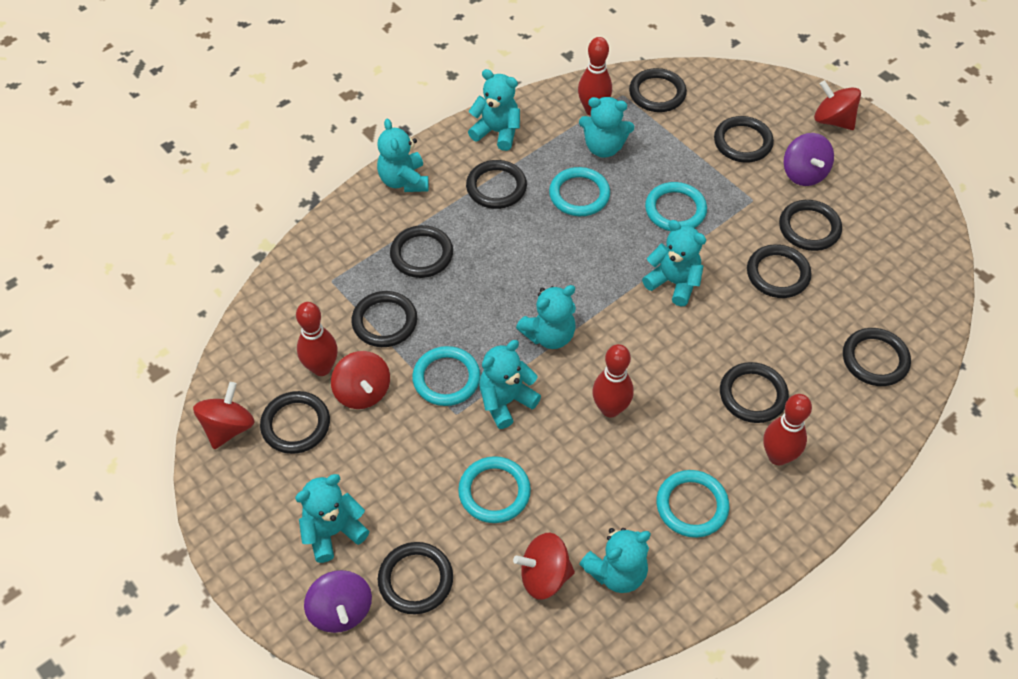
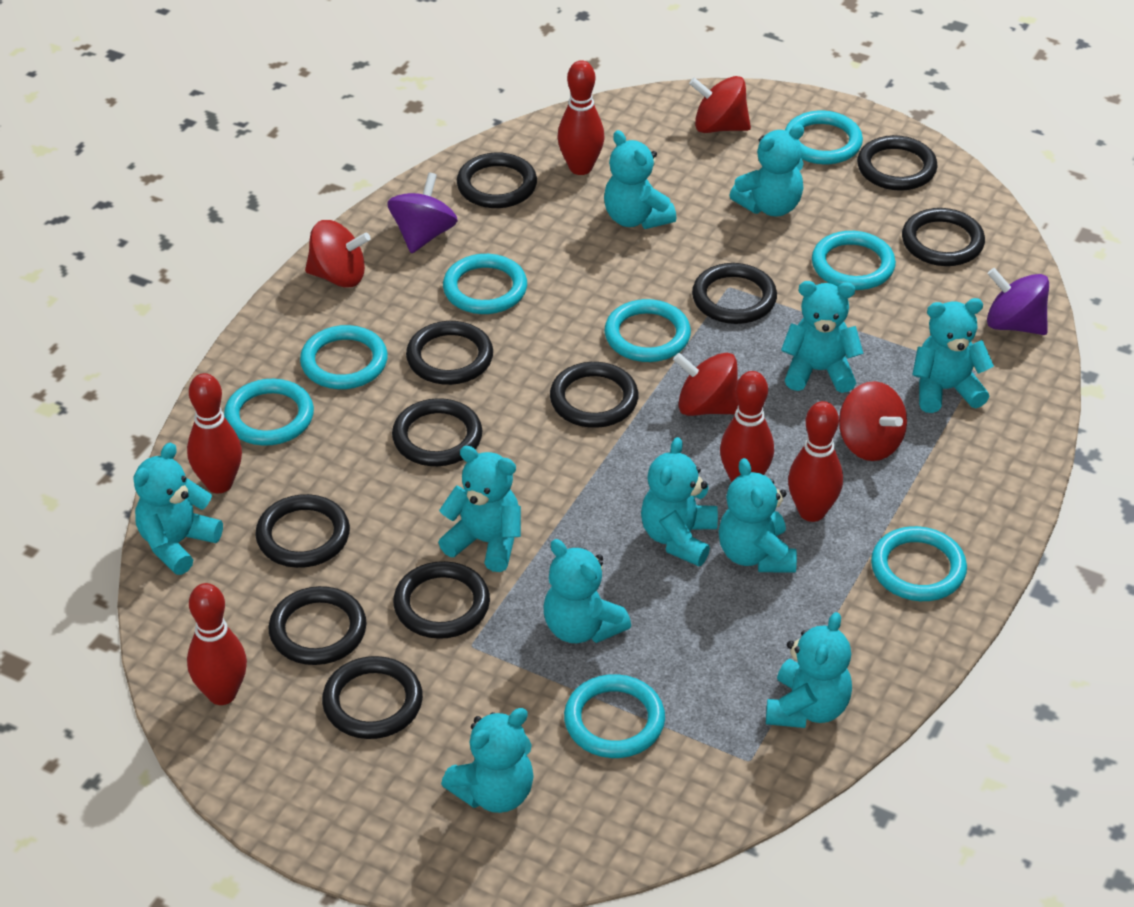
red bowling pin: [296,302,338,376] [578,37,612,116] [592,344,634,418] [763,394,812,465] = 4 -> [187,373,242,493] [187,583,247,705] [558,60,604,175] [720,371,774,482] [788,401,843,522] = 5
turquoise ring: [412,346,480,406] [458,456,531,523] [549,167,610,216] [645,182,707,231] [656,470,729,538] = 5 -> [224,379,314,446] [300,325,388,389] [443,254,527,314] [564,674,665,758] [604,299,691,362] [785,111,863,164] [812,231,896,290] [871,526,967,601] = 8
turquoise teddy bear: [295,474,369,563] [377,118,429,192] [468,69,520,151] [479,340,541,429] [516,285,576,349] [579,97,634,158] [579,528,651,593] [642,220,706,307] = 8 -> [133,443,223,575] [438,446,521,572] [441,708,534,813] [544,539,631,643] [604,130,677,229] [641,437,718,566] [718,458,797,572] [729,124,804,217] [766,612,852,728] [781,281,863,393] [912,298,994,413] = 11

